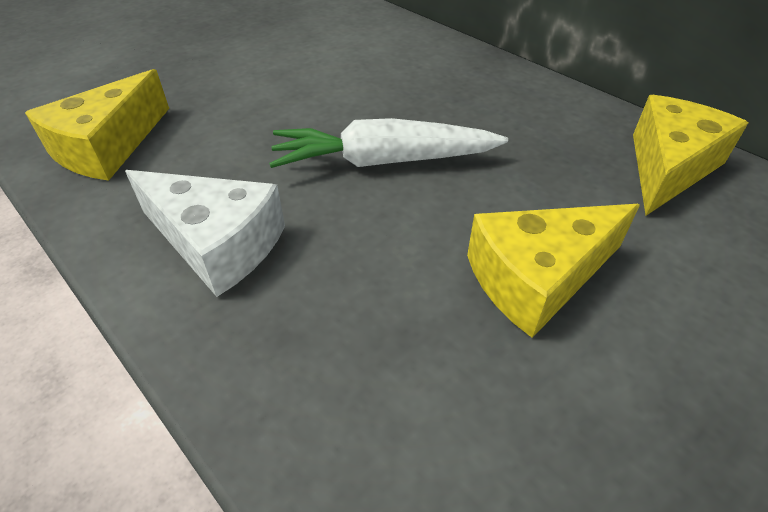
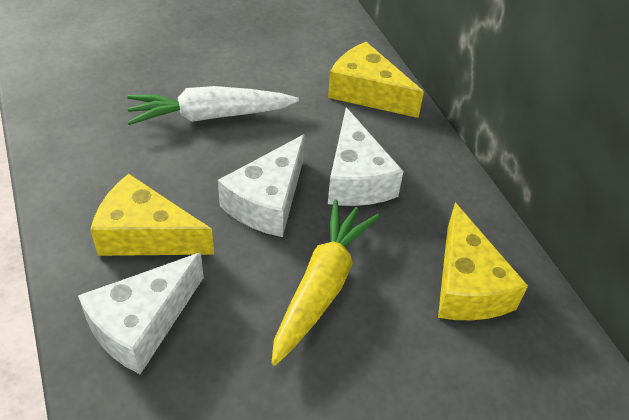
white cheese: [125,170,285,297] = 1 -> [78,252,204,374] [218,134,305,237] [328,107,404,206] = 3
yellow carrot: none = 0 -> [272,200,379,366] = 1

